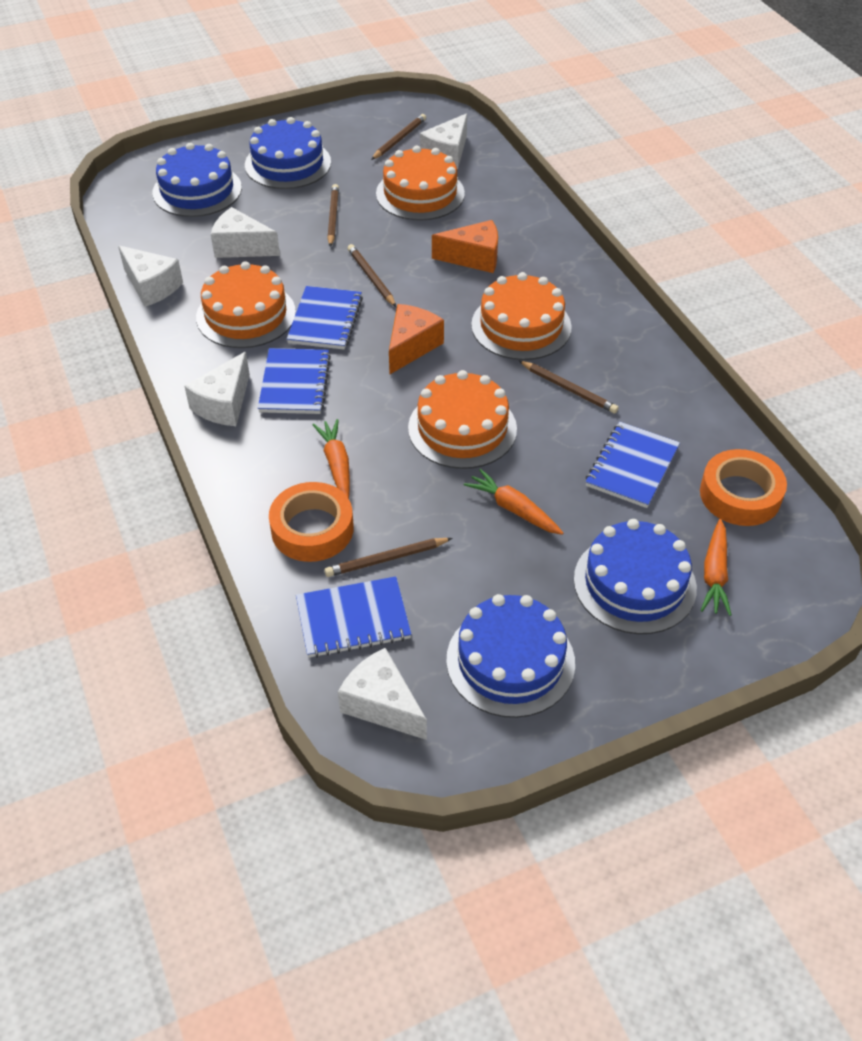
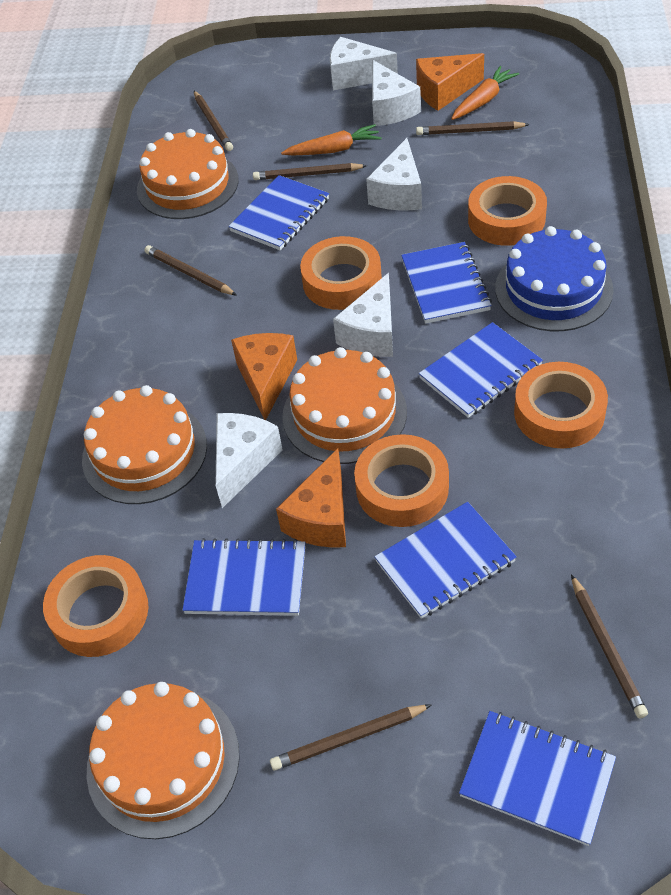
blue cake: [152,143,242,217] [245,117,331,189] [446,594,575,718] [574,519,697,634] = 4 -> [495,226,614,331] = 1
blue notebook: [258,348,331,414] [287,286,363,349] [296,576,412,658] [585,422,680,508] = 4 -> [182,538,305,616] [229,175,329,250] [375,502,517,619] [401,242,492,324] [419,322,543,418] [459,711,616,846] = 6
brown pencil: [324,538,453,577] [327,184,339,247] [348,244,396,307] [371,114,426,160] [518,360,619,413] = 5 -> [144,245,237,296] [194,91,233,151] [253,163,367,180] [270,704,432,771] [416,121,530,135] [571,574,648,718] = 6
orange carrot: [312,419,350,499] [464,469,563,535] [700,519,731,616] = 3 -> [281,124,382,155] [451,66,519,120] = 2
orange cheese: [389,304,444,374] [432,220,498,273] = 2 -> [231,333,297,420] [276,448,346,548] [416,53,484,111] = 3
orange tape: [269,482,354,562] [700,449,787,526] = 2 -> [43,555,148,657] [300,236,382,310] [354,434,449,527] [468,176,547,246] [514,362,608,448] = 5

